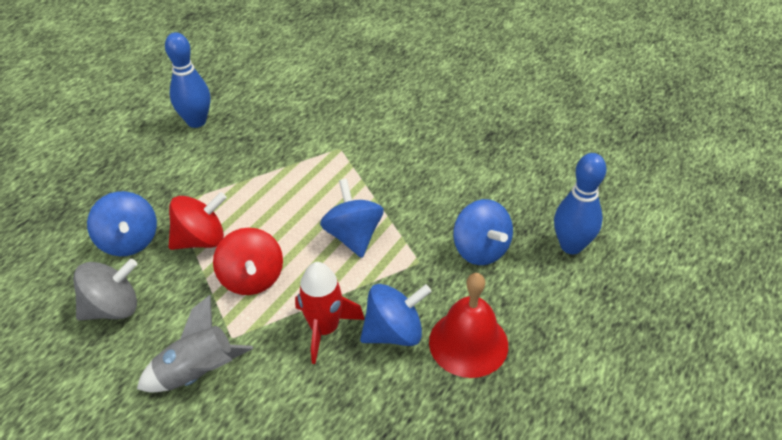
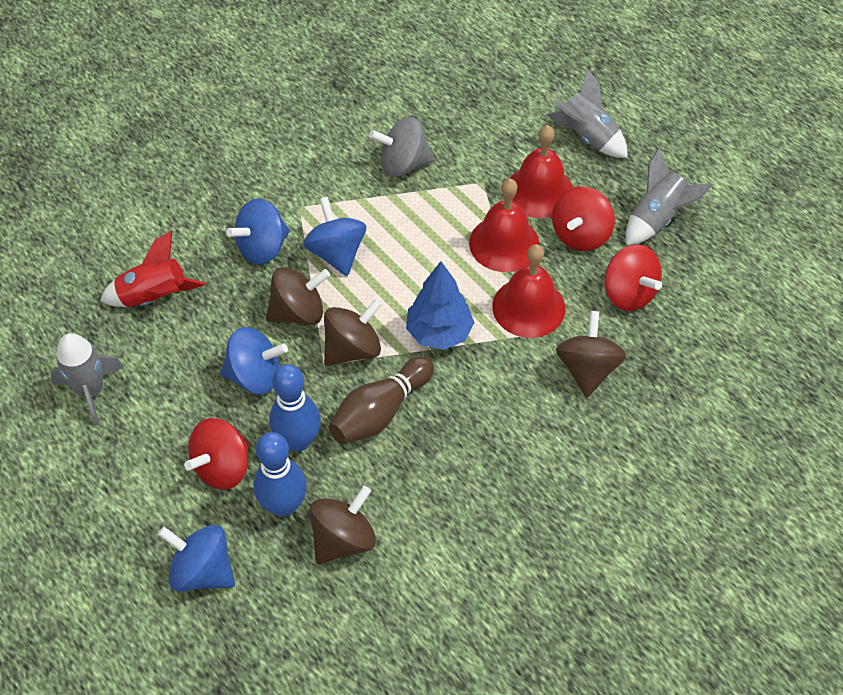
blue tree: none = 0 -> [406,261,474,350] = 1
brown bowling pin: none = 0 -> [329,356,434,444] = 1
brown spinning top: none = 0 -> [266,267,330,325] [309,486,376,564] [324,299,382,366] [556,311,626,397] = 4
grey rocket: [137,295,253,392] = 1 -> [50,333,124,426] [546,69,628,158] [626,148,713,245] = 3
red bell: [429,273,508,378] = 1 -> [469,179,540,272] [492,244,565,338] [509,125,573,218] = 3
red spinning top: [169,192,227,250] [213,228,283,295] = 2 -> [184,418,249,490] [552,186,615,251] [605,244,662,311] = 3

